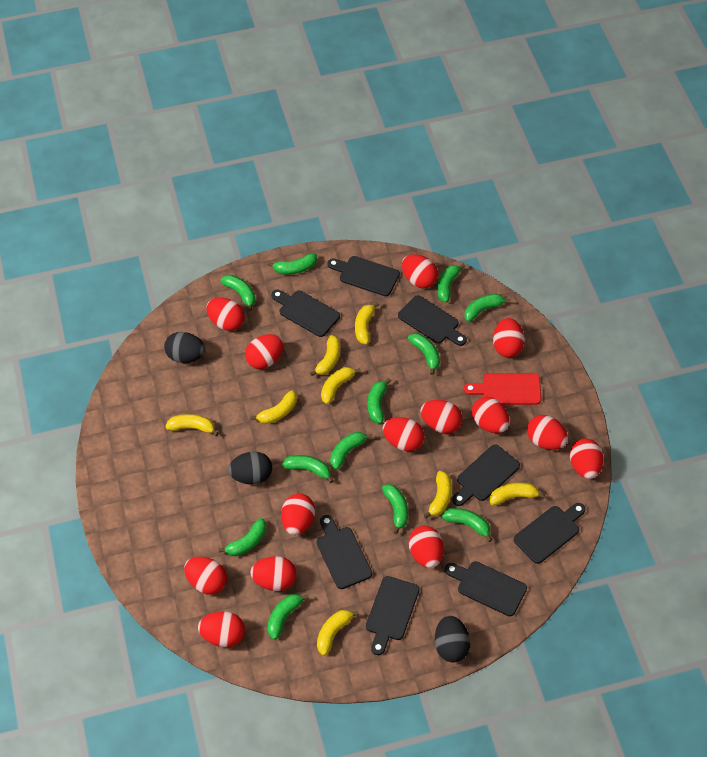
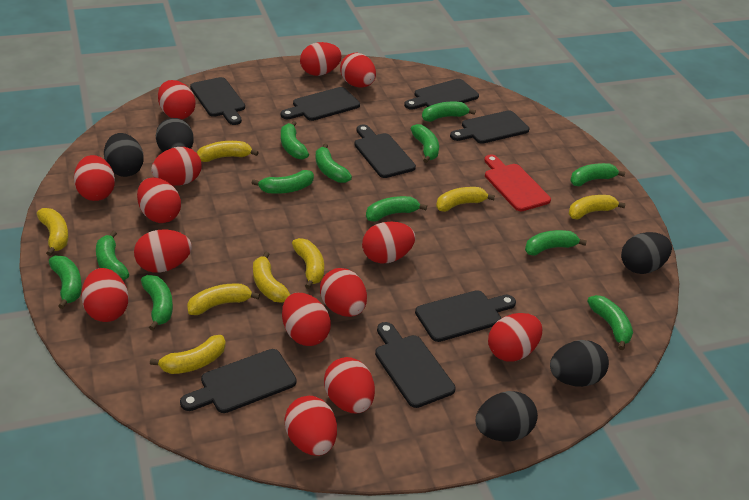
black egg: [164,332,205,363] [228,452,272,485] [435,615,470,663] = 3 -> [104,133,144,177] [156,118,194,152] [476,391,538,442] [550,340,609,387] [621,232,672,274] = 5

